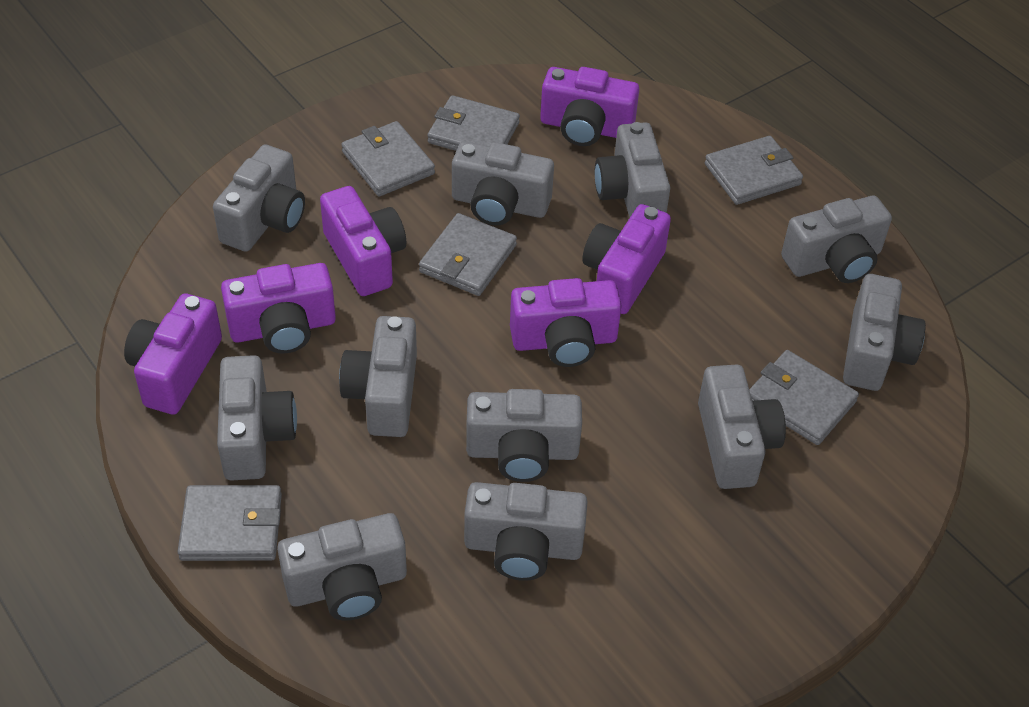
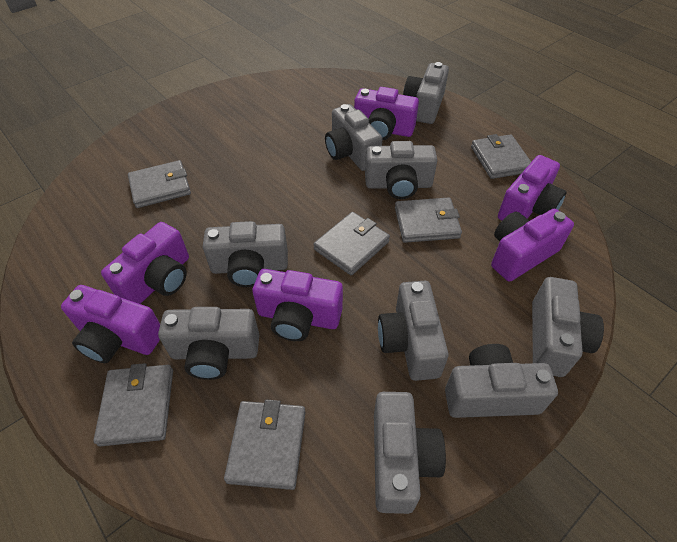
grey camera: [213,145,305,252] [217,355,297,481] [277,513,407,621] [339,316,417,437] [452,141,554,226] [464,482,588,581] [466,389,582,482] [595,122,670,218] [698,364,786,489] [781,196,892,283] [843,274,926,391] = 11 -> [158,307,259,380] [203,221,288,287] [325,104,382,171] [365,141,437,199] [374,392,446,514] [378,281,449,381] [403,62,449,124] [445,344,558,418] [532,277,604,377] = 9

